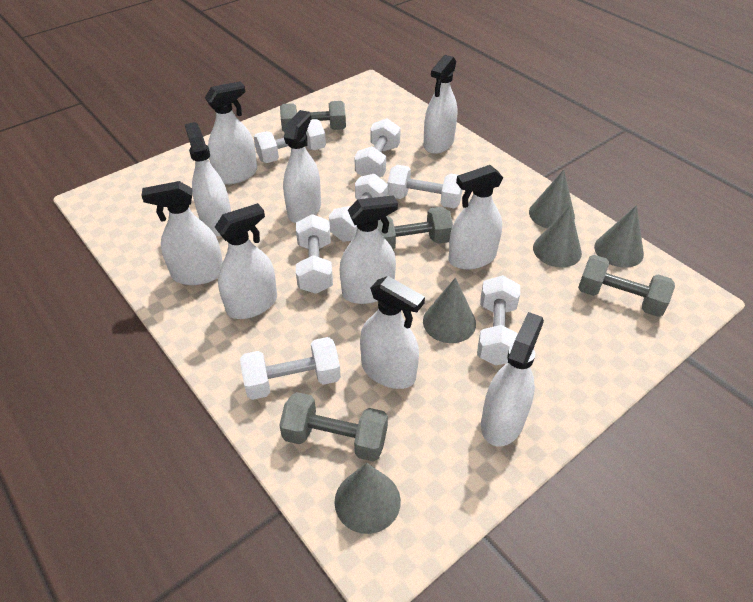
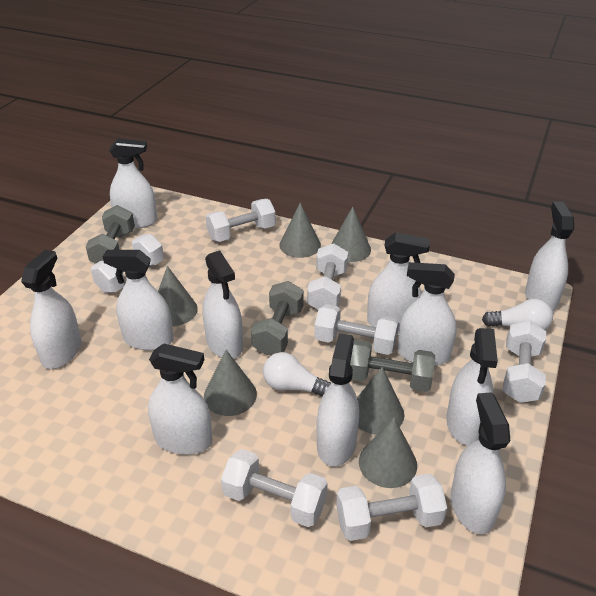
grey cone: [335,463,401,534] [423,278,476,343] [529,169,575,228] [533,205,582,267] [594,205,644,268] = 5 -> [158,266,198,326] [204,350,257,416] [279,203,321,258] [331,207,371,262] [357,367,404,435] [359,417,417,488] = 6
grey dumbbell: [279,392,388,462] [280,101,346,132] [378,207,453,250] [578,255,675,317] = 4 -> [86,205,135,264] [251,281,304,355] [350,340,435,392] = 3
white light bulb: none = 0 -> [263,352,331,396] [482,299,553,330] = 2
white spray bottle: [141,181,223,285] [184,122,231,236] [205,81,257,184] [215,203,277,319] [283,110,321,223] [340,195,398,304] [360,276,425,389] [423,55,457,154] [448,165,503,269] [481,312,544,446] = 10 -> [21,250,81,369] [103,250,173,350] [109,139,157,229] [148,343,212,455] [203,250,243,359] [317,333,359,467] [367,232,430,334] [398,262,457,366] [446,328,498,445] [451,392,510,534] [525,202,574,312] = 11

